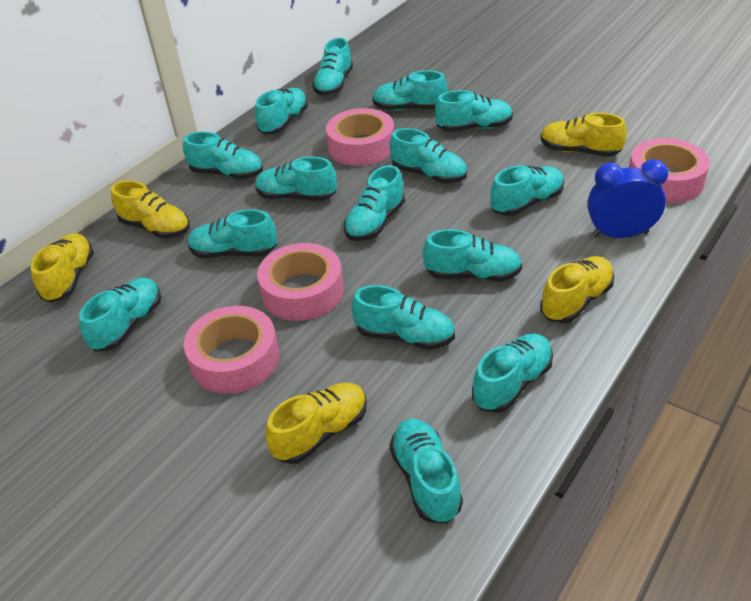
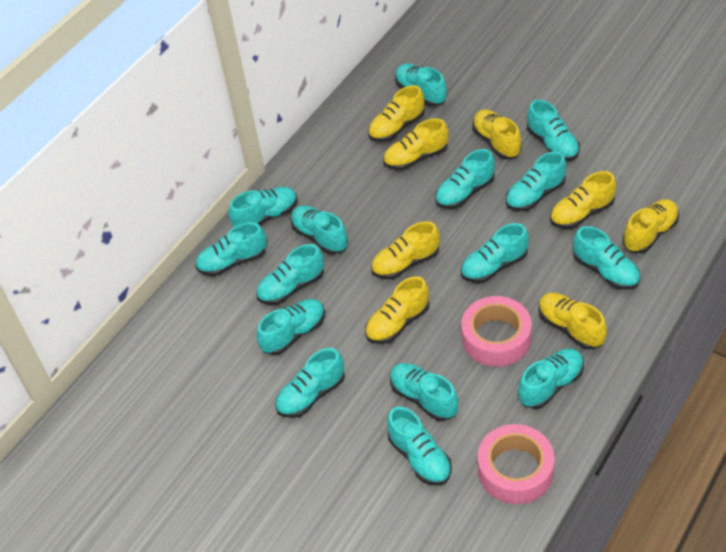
blue clock: [587,159,669,238] = 1 -> none = 0
pink tape: [184,306,279,394] [257,243,344,321] [326,108,394,166] [629,138,710,203] = 4 -> [461,296,532,367] [478,424,554,504] = 2
yellow shoe: [31,233,94,303] [111,180,190,238] [266,382,367,464] [540,256,614,323] [541,113,627,157] = 5 -> [365,276,429,344] [368,85,425,142] [371,221,440,279] [383,118,449,170] [472,109,522,159] [538,293,607,349] [550,171,616,229] [623,199,679,253] = 8

